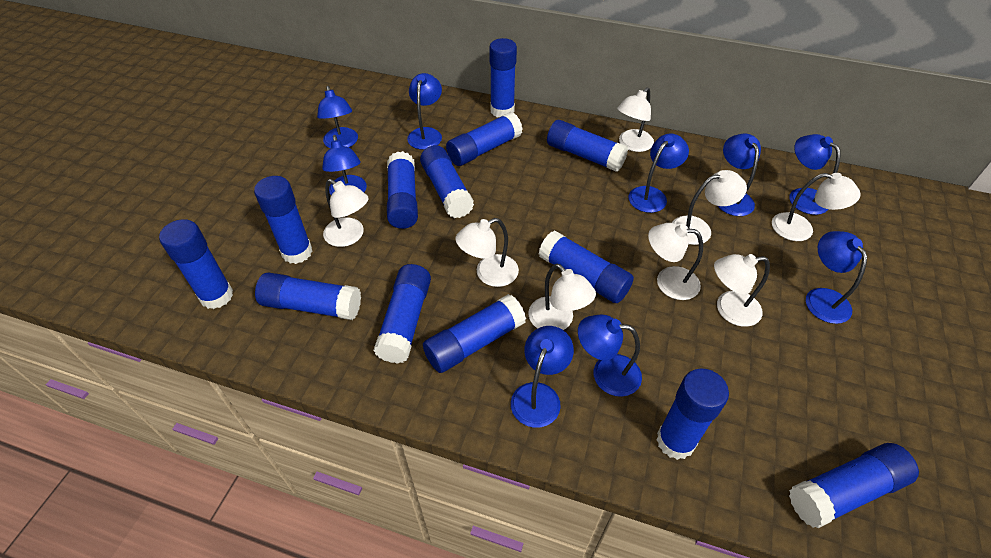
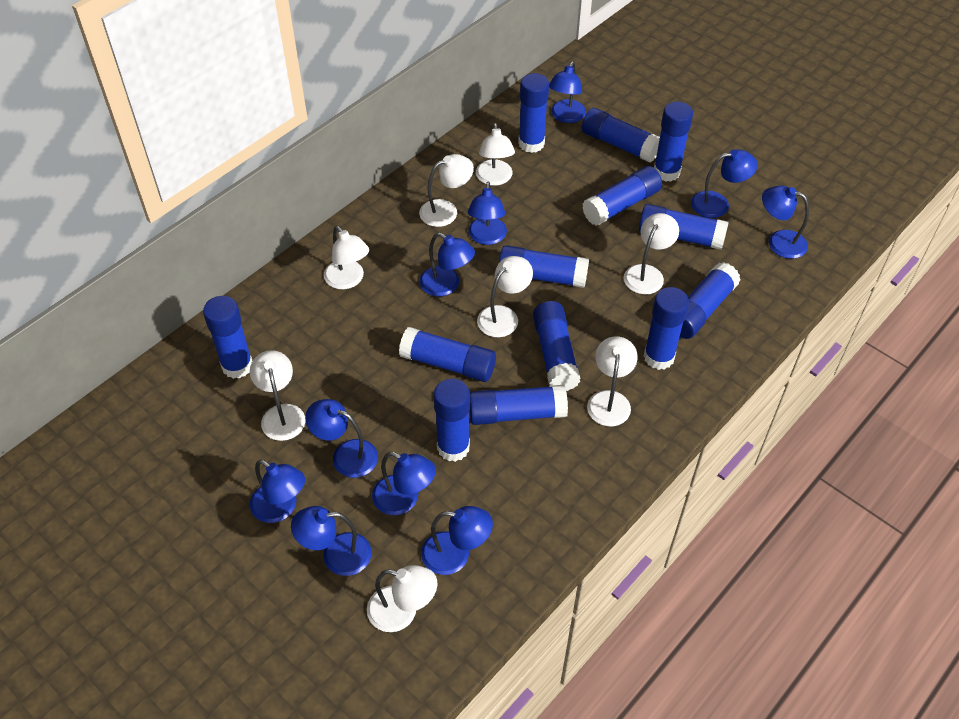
blue lamp: [317,86,358,149] [322,135,367,195] [407,73,442,150] [511,326,574,428] [578,314,642,397] [628,134,689,213] [718,134,761,216] [789,134,841,215] [806,231,867,324] = 9 -> [250,459,305,523] [291,506,372,576] [305,399,378,478] [372,452,436,515] [419,233,475,296] [421,506,493,575] [468,182,507,245] [549,61,586,123] [691,149,757,218] [762,186,809,259] = 10

